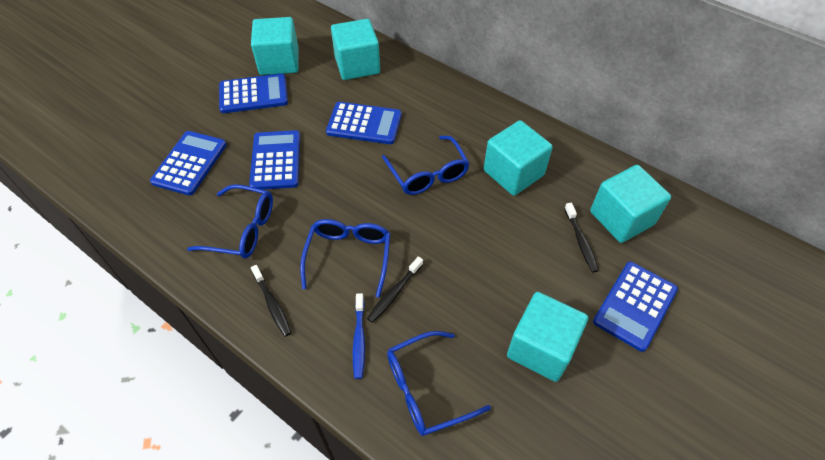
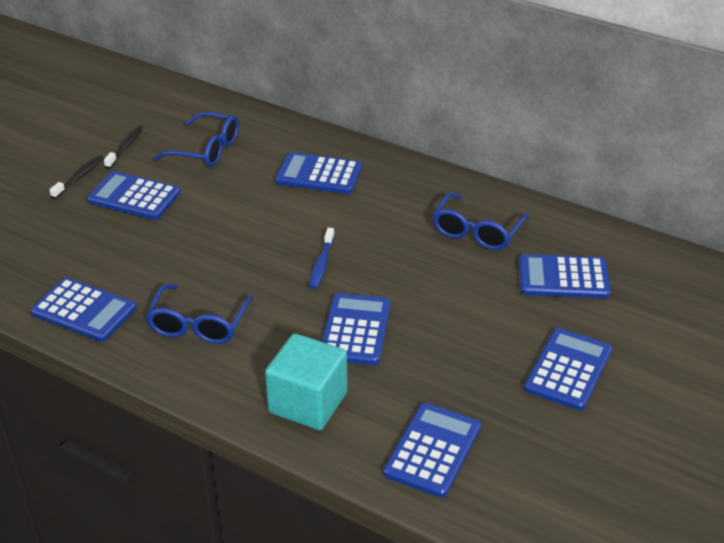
black toothbrush: [251,265,292,337] [367,256,423,323] [564,203,599,273] = 3 -> [49,155,104,199] [104,125,143,169] = 2
blue calculator: [150,131,227,195] [219,74,288,113] [249,130,300,190] [326,102,402,144] [593,262,678,352] = 5 -> [31,278,137,342] [87,171,181,220] [275,152,362,194] [322,293,391,365] [383,403,481,497] [519,254,611,298] [524,328,612,410] = 7
blue glasses: [187,184,273,258] [300,219,390,297] [382,136,470,195] [387,331,491,436] = 4 -> [146,284,254,344] [154,112,239,167] [432,192,529,250] = 3
turquoise cube: [251,17,299,75] [331,19,380,80] [484,120,553,196] [507,292,588,382] [590,165,671,243] = 5 -> [265,333,347,430] = 1

